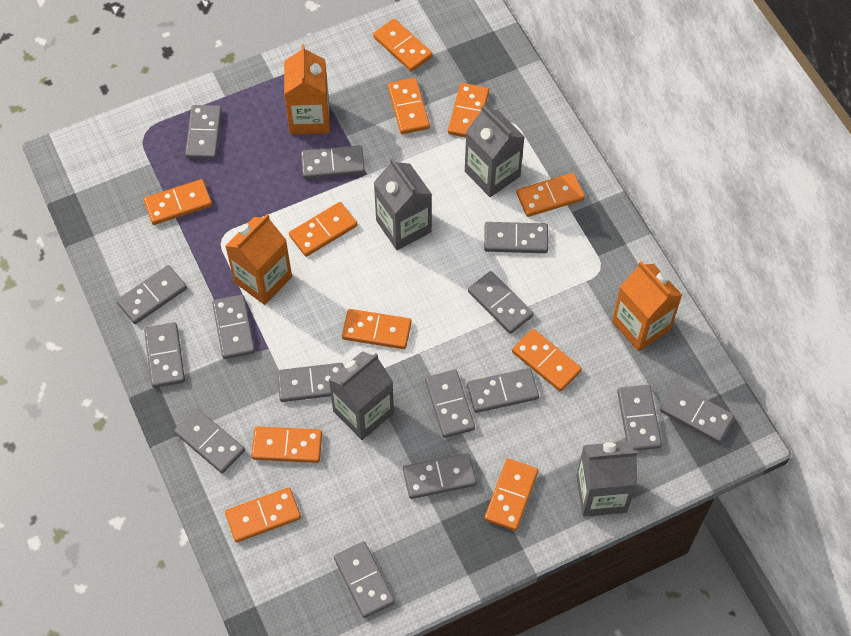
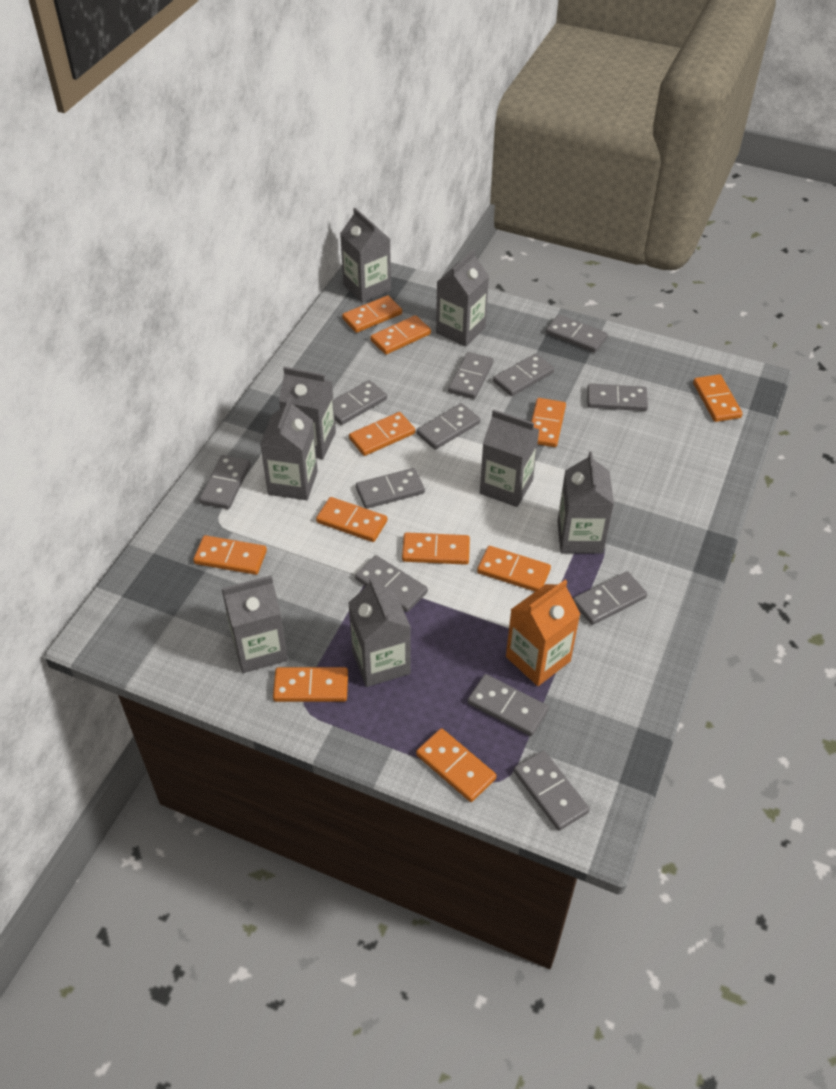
grey carton: [328,351,394,440] [374,158,432,250] [465,105,524,197] [576,441,637,517] = 4 -> [222,575,288,673] [260,398,318,500] [279,367,336,459] [340,208,391,303] [348,577,411,687] [436,249,489,347] [480,409,540,507] [557,451,614,554] = 8
grey domino: [116,265,187,324] [144,322,185,388] [174,408,245,473] [185,105,222,159] [212,295,255,359] [277,363,344,402] [301,145,365,179] [334,541,395,618] [403,453,477,499] [425,370,475,438] [467,368,539,413] [468,271,534,334] [484,222,548,253] [617,385,662,451] [660,384,735,443] = 15 -> [199,455,251,509] [333,380,387,425] [355,555,428,612] [356,468,425,509] [416,403,480,450] [448,352,493,399] [468,674,549,736] [493,354,554,396] [514,750,590,831] [546,315,608,353] [573,571,647,625] [587,383,648,411] = 12
orange carton: [225,214,292,305] [284,44,330,135] [612,261,682,352] = 3 -> [506,580,580,686] = 1

